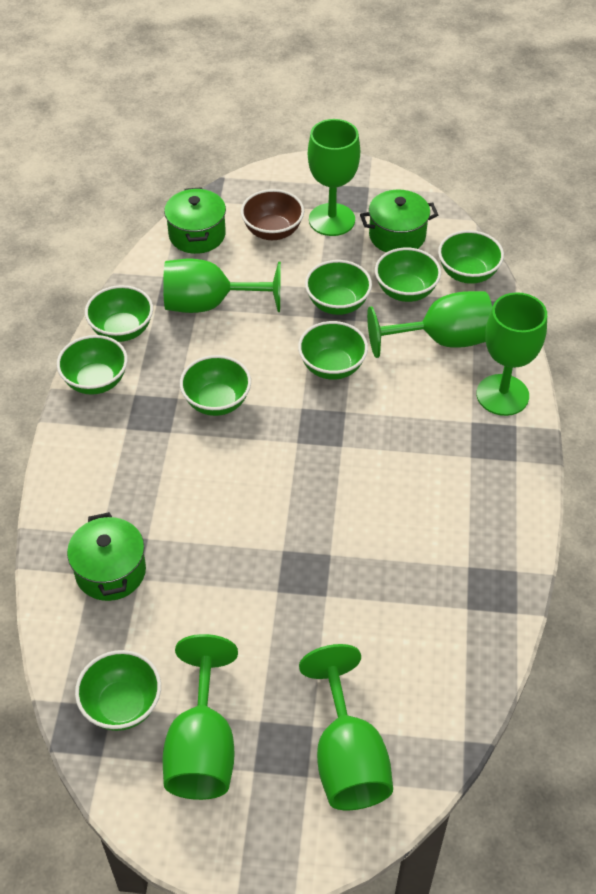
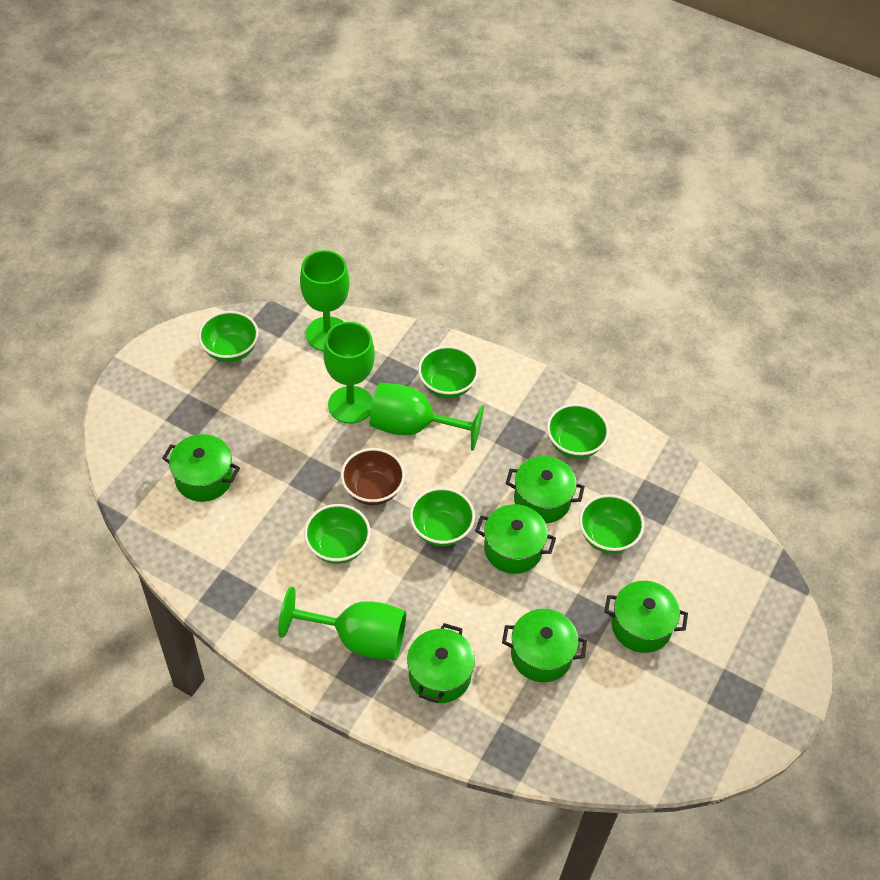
green bowl: [57,335,128,395] [75,650,161,731] [85,285,153,342] [180,355,251,416] [298,321,368,380] [305,260,372,315] [375,248,441,302] [438,230,504,284] = 8 -> [198,311,259,362] [304,504,371,564] [410,487,475,546] [418,346,479,398] [547,404,609,459] [579,494,644,553] = 6
green goblet: [163,259,281,313] [163,634,238,800] [299,644,393,810] [308,119,360,236] [367,291,492,358] [477,292,547,416] = 6 -> [278,587,406,660] [300,250,350,351] [323,322,375,424] [370,383,484,451] = 4
green pot: [67,512,146,601] [164,187,226,254] [360,189,438,252] = 3 -> [162,434,240,502] [407,623,475,703] [475,504,556,574] [502,609,587,682] [506,456,585,523] [604,581,688,653] = 6

